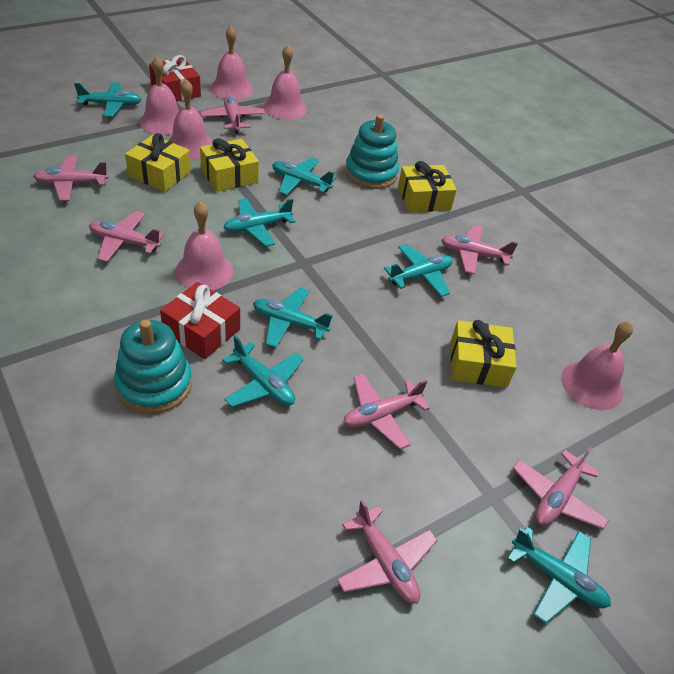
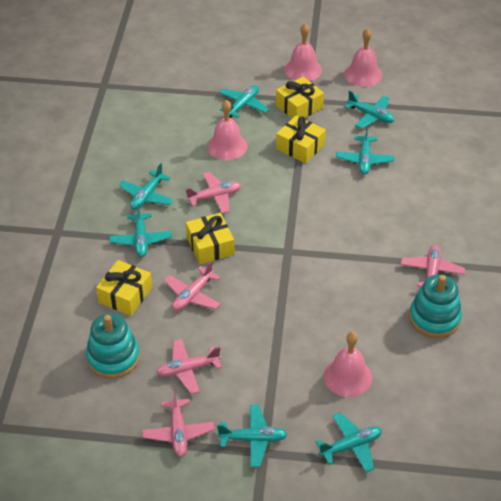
pink bell: [139,56,179,135] [168,79,213,160] [175,201,233,290] [210,26,253,100] [263,45,307,120] [561,321,633,410] = 6 -> [207,100,247,160] [284,24,322,81] [324,332,372,397] [344,28,382,87] = 4
pink plane: [33,156,109,201] [89,211,164,262] [200,95,265,134] [337,499,438,604] [343,373,430,449] [441,225,518,274] [513,447,609,530] = 7 -> [142,389,215,457] [156,339,222,394] [164,261,221,311] [185,172,241,214] [401,244,465,287] = 5
red gift: [149,55,201,102] [160,282,240,359] = 2 -> none = 0

